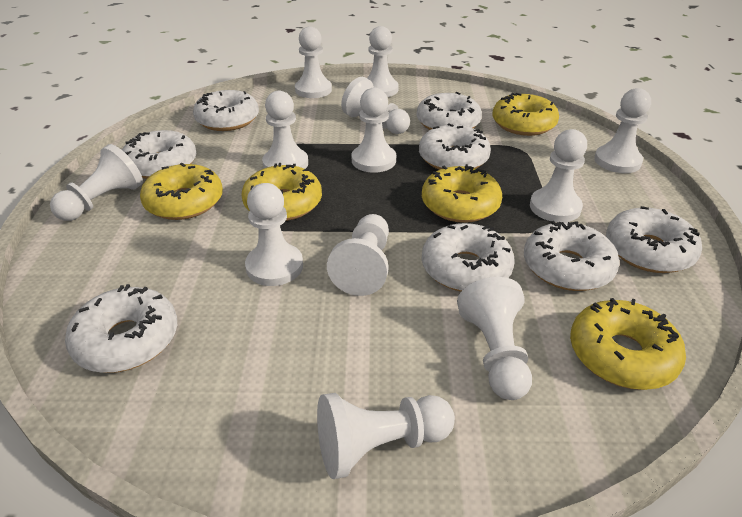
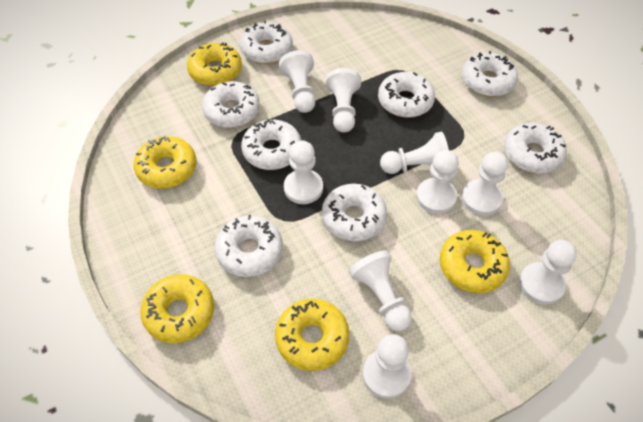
white pawn: [50,144,143,221] [245,183,303,286] [262,91,308,169] [295,26,332,98] [317,393,455,479] [327,214,389,296] [341,77,410,134] [352,88,396,173] [367,26,399,97] [457,277,532,400] [530,129,587,222] [594,88,651,173] = 12 -> [279,50,315,113] [284,140,323,204] [325,68,361,132] [349,250,412,331] [363,334,411,399] [380,131,449,174] [416,150,459,214] [462,152,508,216] [519,240,577,304] = 9

